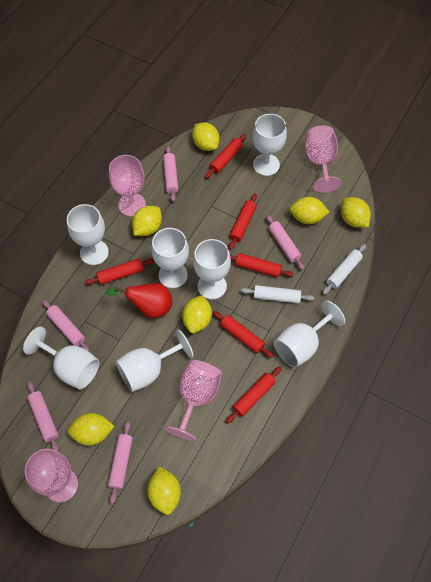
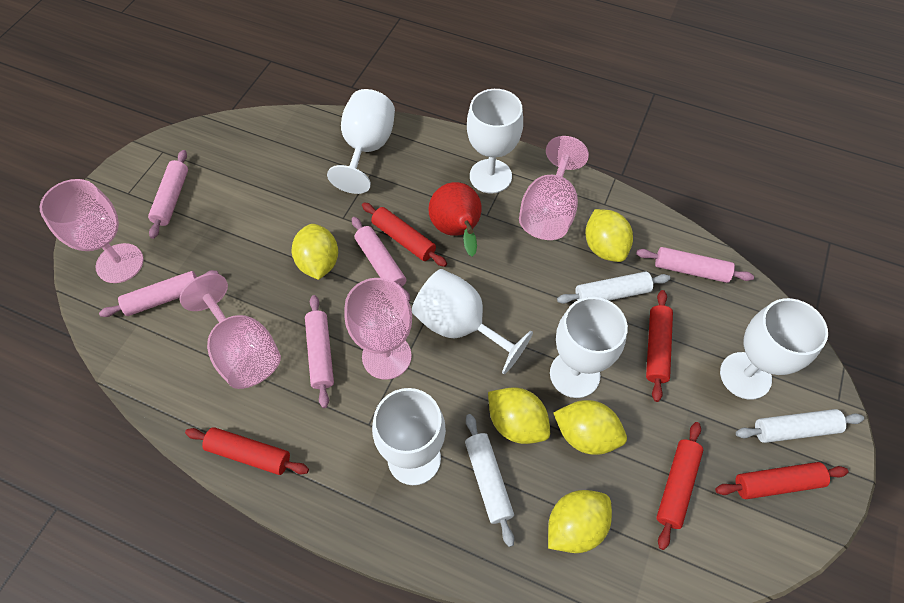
red rolling pin: [85,258,154,285] [205,134,246,178] [213,311,273,358] [226,367,282,423] [229,194,257,250] [230,253,294,277] = 6 -> [185,427,309,475] [362,203,447,267] [646,290,673,402] [656,422,703,550] [715,462,848,499] = 5
white goblet: [23,327,100,389] [67,204,109,265] [116,330,193,392] [151,228,189,288] [193,239,231,299] [252,114,287,176] [274,301,345,367] = 7 -> [327,89,395,194] [372,388,446,485] [412,269,533,374] [467,89,523,194] [550,297,628,398] [720,298,828,400] = 6
white rolling pin: [241,285,314,304] [323,244,366,295] = 2 -> [465,414,514,547] [557,271,670,304] [736,409,864,443] = 3
yellow lemon: [68,413,114,446] [132,206,162,236] [147,466,181,515] [182,295,212,333] [192,122,219,151] [290,197,329,224] [341,197,371,228] = 7 -> [292,224,338,280] [488,387,550,444] [548,490,612,553] [553,400,627,455] [585,209,633,262] = 5

